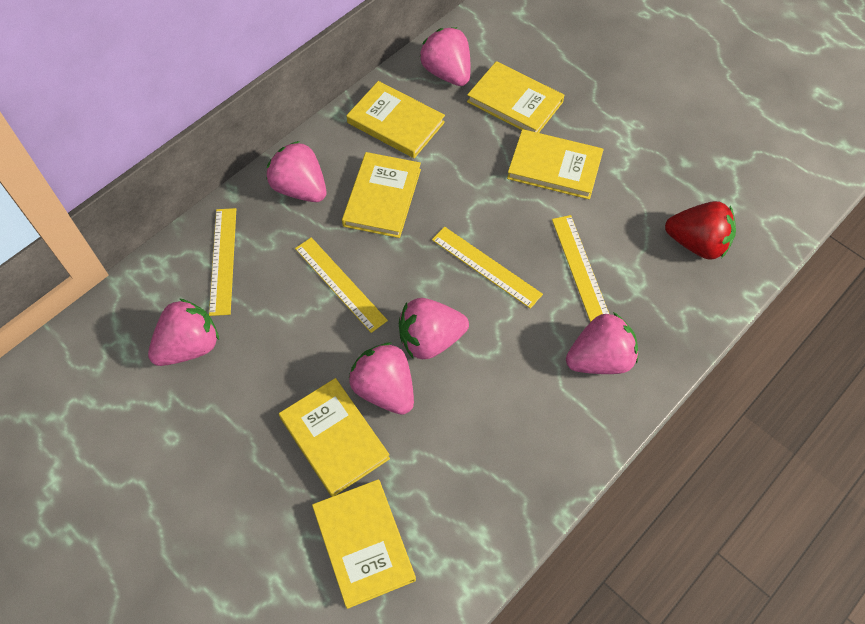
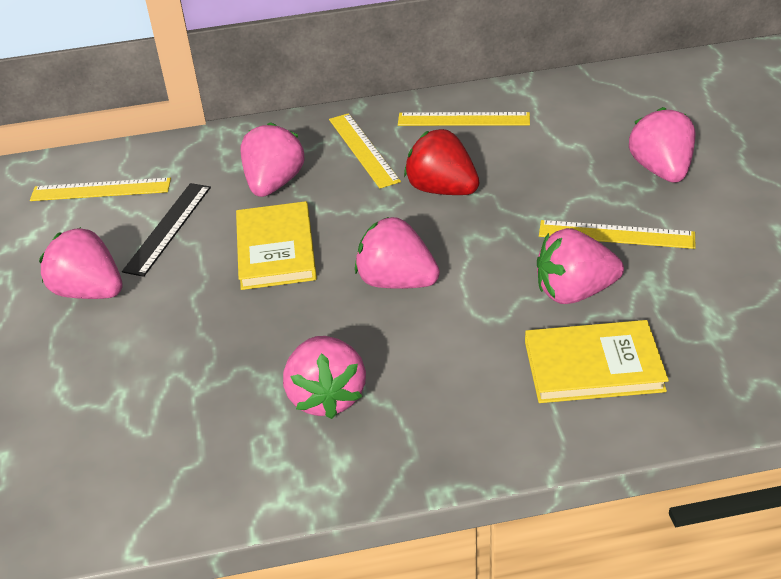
black ruler: none = 0 -> [122,183,211,277] = 1
yellow book: [279,378,390,497] [312,479,416,609] [342,152,421,238] [346,81,445,158] [467,61,564,133] [507,129,604,199] = 6 -> [236,201,317,290] [525,320,669,403] = 2

